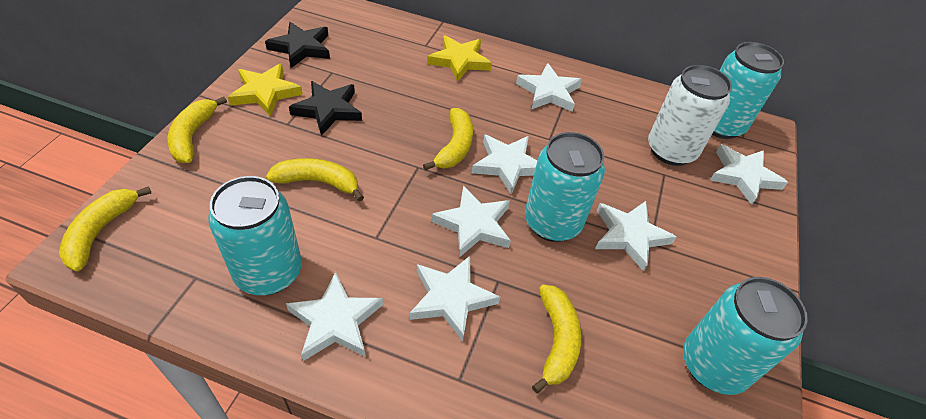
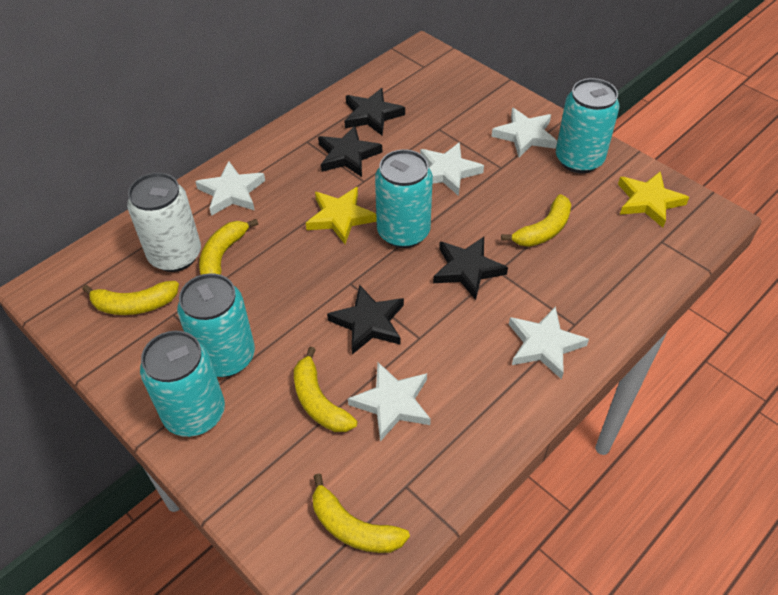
black star: [265,22,330,68] [289,81,362,136] = 2 -> [318,126,382,177] [327,285,404,354] [345,88,405,135] [433,237,508,300] = 4
white star: [286,272,383,361] [410,256,500,341] [431,185,511,257] [472,135,537,195] [516,63,582,112] [595,201,676,271] [710,144,788,205] = 7 -> [195,161,265,216] [348,362,431,442] [420,142,484,196] [492,108,557,157] [509,306,589,379] = 5

